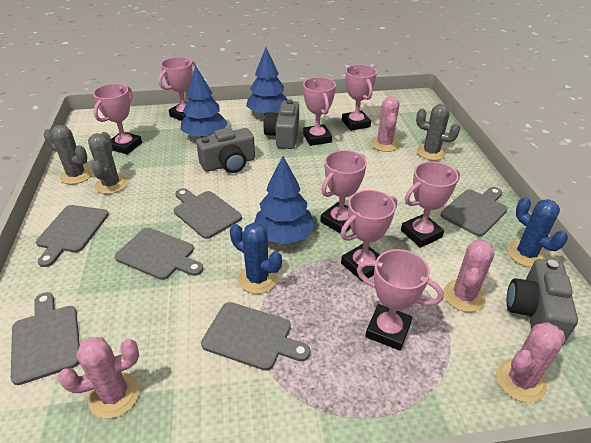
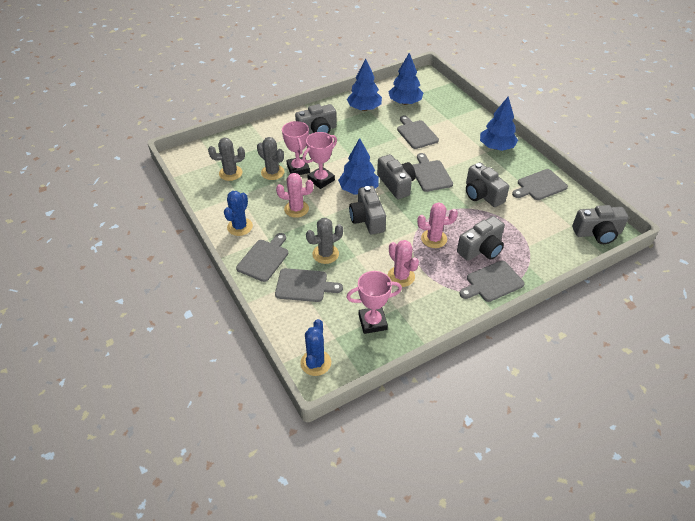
blue tree: [180,65,228,138] [246,47,288,116] [254,156,315,244] = 3 -> [338,138,379,195] [347,59,382,111] [389,53,423,105] [480,97,518,151] = 4
grey camera: [196,127,255,173] [263,99,299,149] [506,259,578,344] = 3 -> [295,104,337,134] [349,186,386,234] [377,154,416,199] [457,216,505,261] [466,162,509,207] [572,205,629,244] = 6
pink cactus: [58,337,140,418] [371,96,400,152] [443,240,494,312] [496,322,566,403] = 4 -> [276,173,313,218] [388,240,419,287] [417,202,458,248] = 3
pink trophy: [93,84,142,154] [158,57,197,121] [303,77,336,146] [320,150,367,233] [340,190,397,282] [342,65,377,131] [357,249,444,351] [401,161,460,248] = 8 -> [282,121,310,175] [302,132,337,189] [346,271,402,334] = 3

